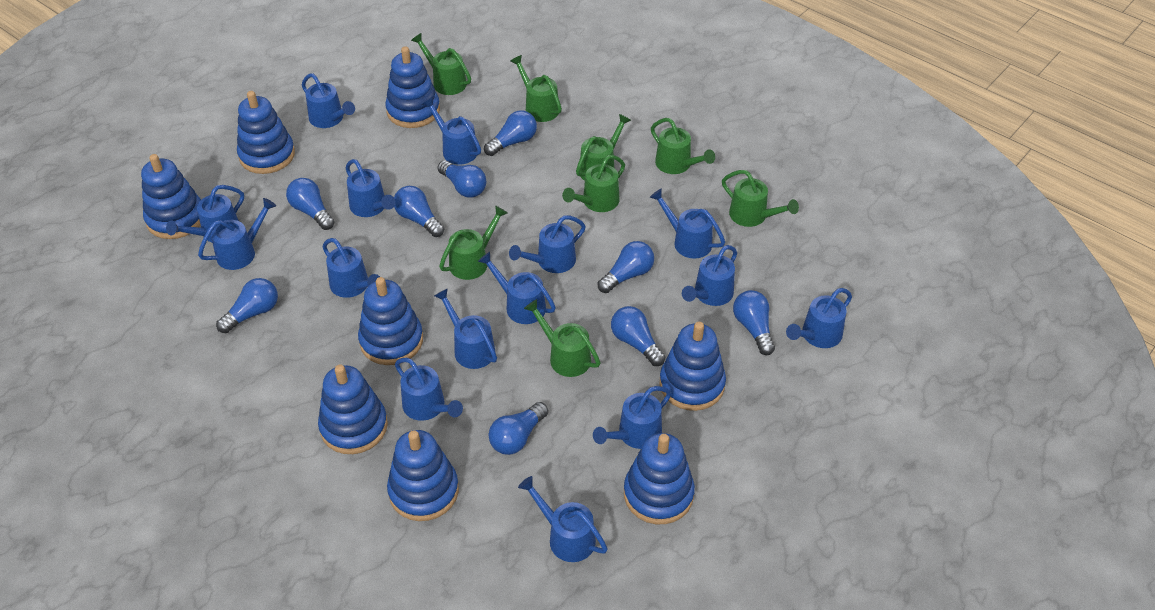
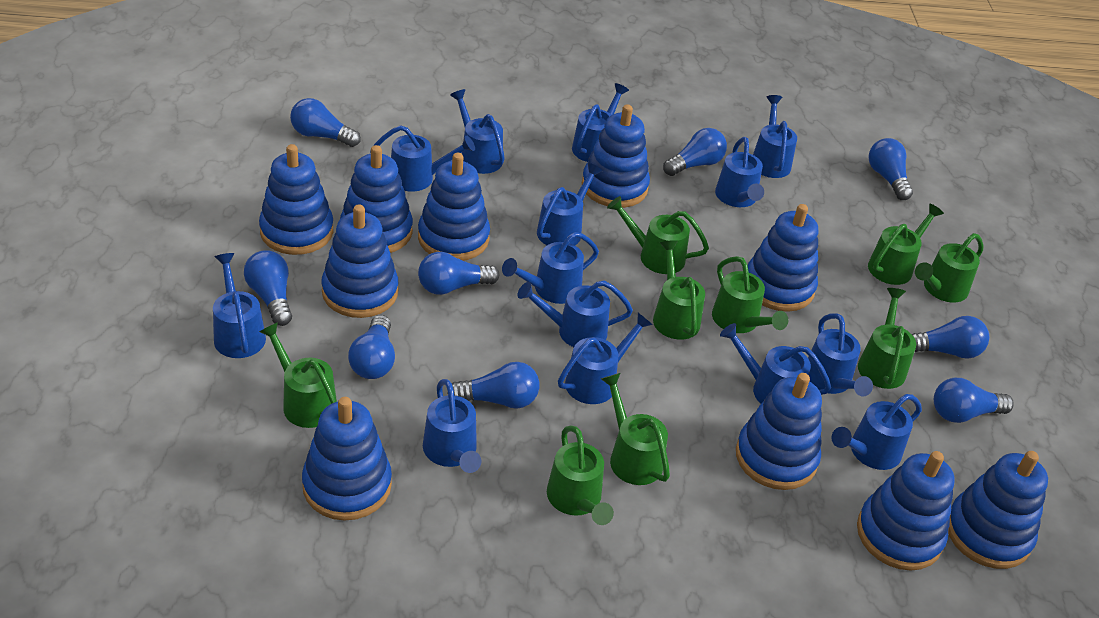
blue stacking toy: [141,154,201,239] [237,91,295,174] [318,364,388,454] [358,277,423,365] [385,46,440,128] [387,430,459,521] [624,433,695,524] [660,322,726,411] = 8 -> [259,144,334,255] [302,397,392,521] [321,205,398,318] [340,145,413,253] [418,153,490,261] [582,104,650,208] [736,373,822,490] [748,204,818,312] [857,451,955,571] [948,451,1048,569] = 10
blue watering can: [166,185,244,242] [198,198,276,270] [302,73,355,128] [323,238,380,298] [346,159,396,217] [395,358,463,421] [422,97,481,164] [434,288,497,369] [478,252,556,324] [509,216,586,273] [518,476,608,562] [593,386,671,449] [650,189,725,259] [682,245,737,306] [786,288,852,348] = 15 -> [213,253,266,358] [370,125,475,192] [423,379,481,473] [450,89,505,174] [502,232,599,304] [517,281,633,347] [537,163,603,245] [558,313,653,404] [572,83,629,162] [715,137,764,207] [720,323,831,404] [753,95,797,178] [808,313,873,397] [831,394,922,470] = 14
green watering can: [411,33,471,95] [439,205,508,280] [511,55,562,122] [524,299,600,377] [562,155,625,212] [576,114,631,181] [651,118,715,174] [722,170,799,227] = 8 -> [259,322,337,428] [547,425,614,525] [601,373,670,485] [607,196,709,274] [653,240,705,340] [712,256,788,333] [858,288,916,389] [868,204,944,285] [915,233,984,302] = 9

